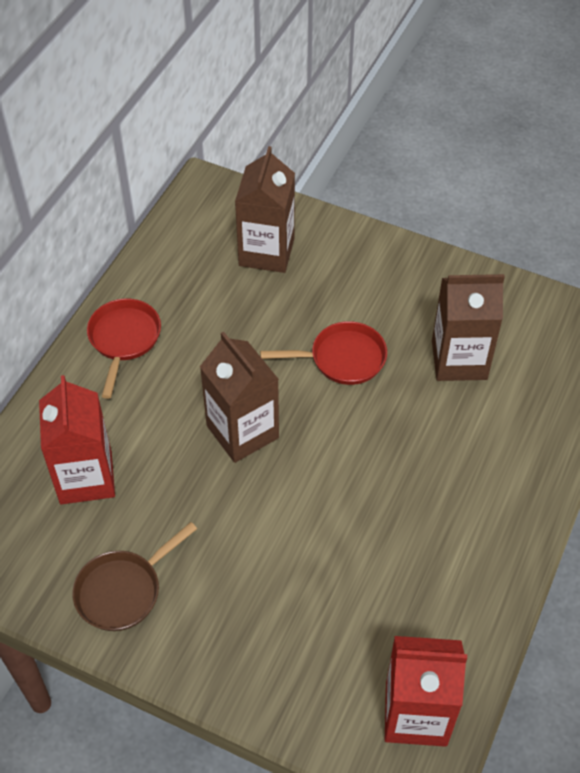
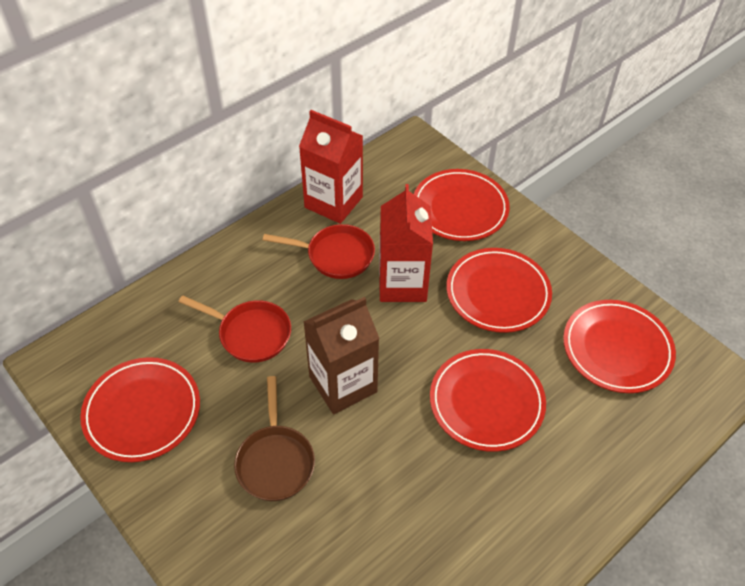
brown carton: [200,331,279,463] [235,146,295,273] [432,274,505,381] = 3 -> [304,297,380,414] = 1
red plate: none = 0 -> [80,357,200,462] [414,169,510,241] [430,349,546,452] [447,248,552,333] [563,300,676,393] = 5

